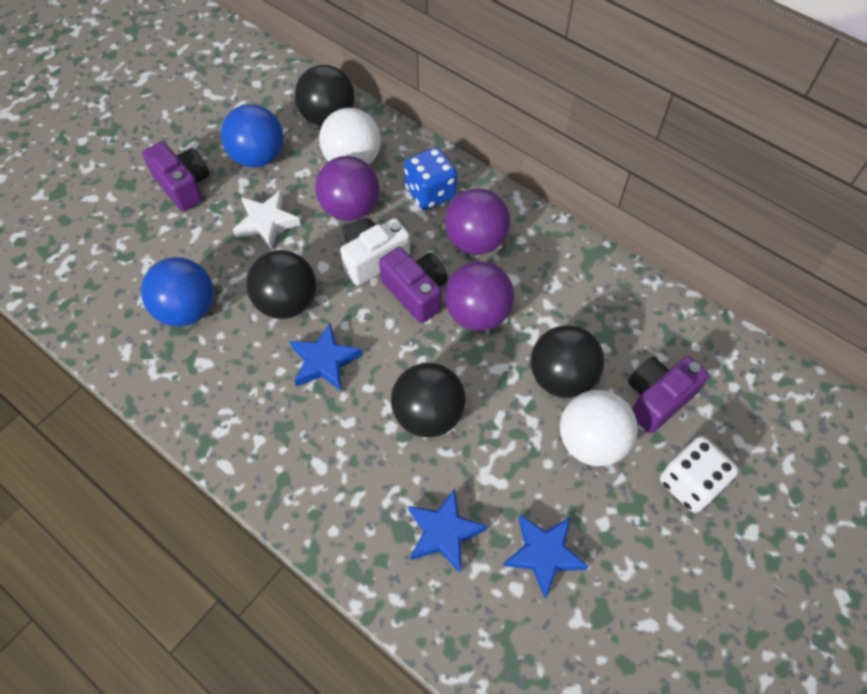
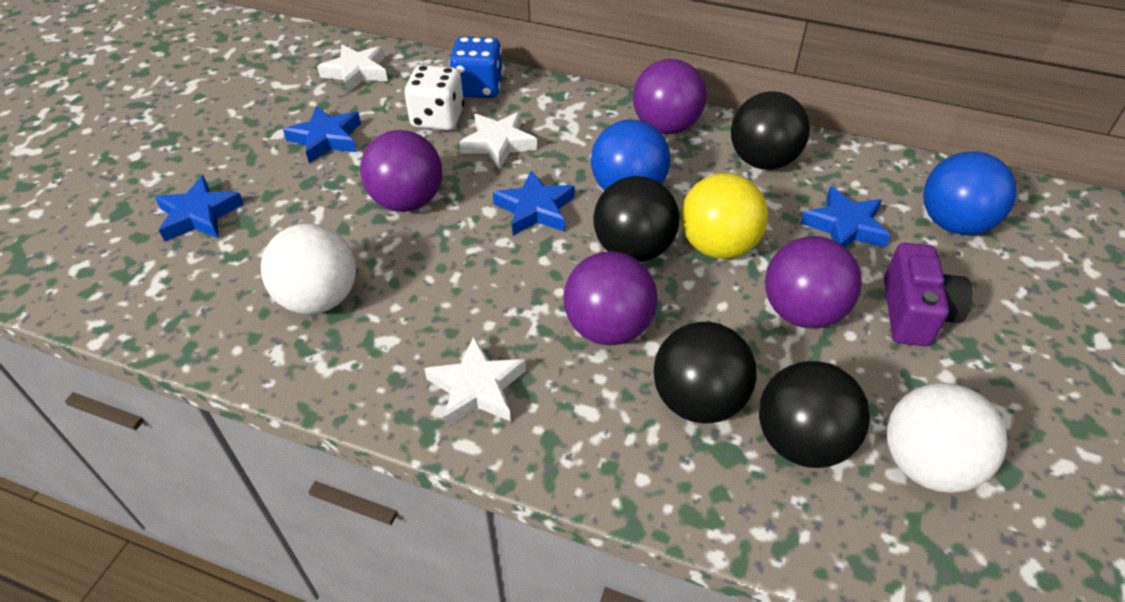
blue star: [290,322,363,391] [408,488,487,573] [503,515,589,598] = 3 -> [155,176,244,241] [283,106,361,164] [493,170,575,236] [800,186,891,248] = 4
purple ball: [315,156,380,221] [445,188,510,255] [445,261,514,331] = 3 -> [360,130,442,212] [563,251,657,345] [633,59,706,134] [765,236,862,328] = 4
purple camera: [142,141,209,212] [379,247,448,323] [628,356,709,433] = 3 -> [884,243,972,346] = 1
white camera: [340,218,410,286] = 1 -> none = 0
white star: [233,191,301,250] = 1 -> [317,44,388,93] [424,336,526,427] [459,112,537,169] = 3
yellow ball: none = 0 -> [681,173,768,259] = 1

